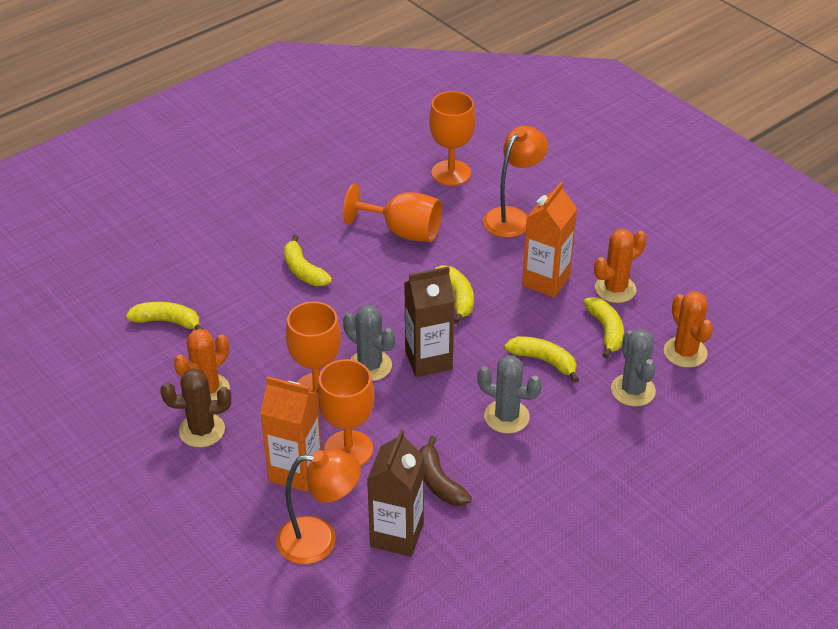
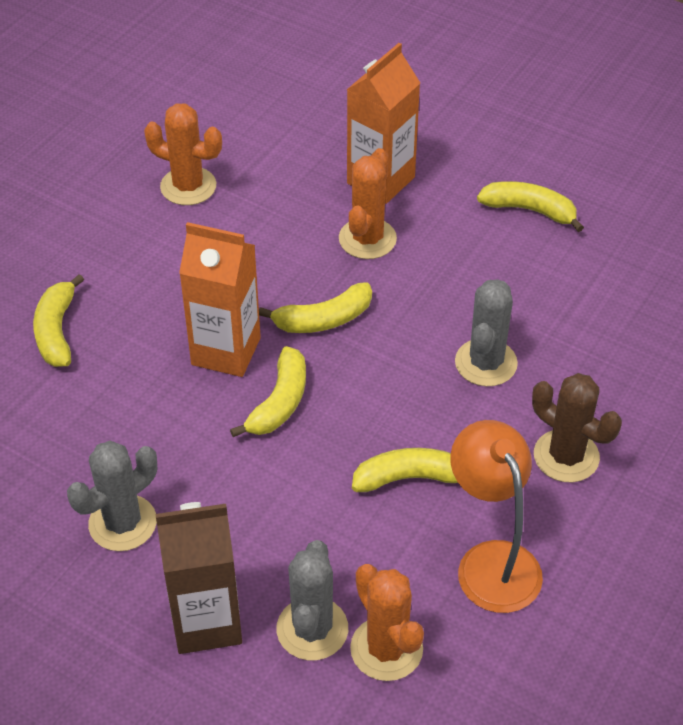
brown banana: [420,436,472,506] = 1 -> none = 0
brown carton: [367,430,424,557] [404,266,455,377] = 2 -> [155,502,242,654] = 1
orange goblet: [286,302,341,408] [317,359,375,466] [343,183,442,242] [429,91,476,186] = 4 -> none = 0
orange lamp: [276,449,361,564] [483,126,548,238] = 2 -> [450,420,543,613] = 1

